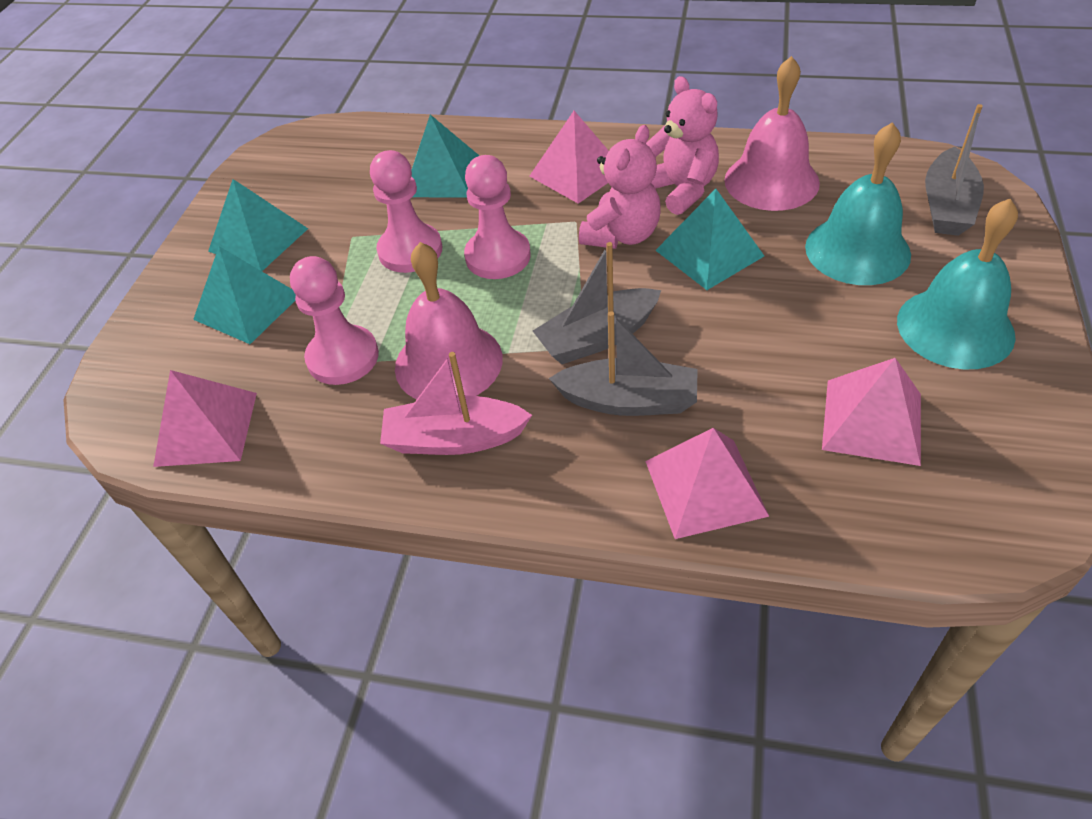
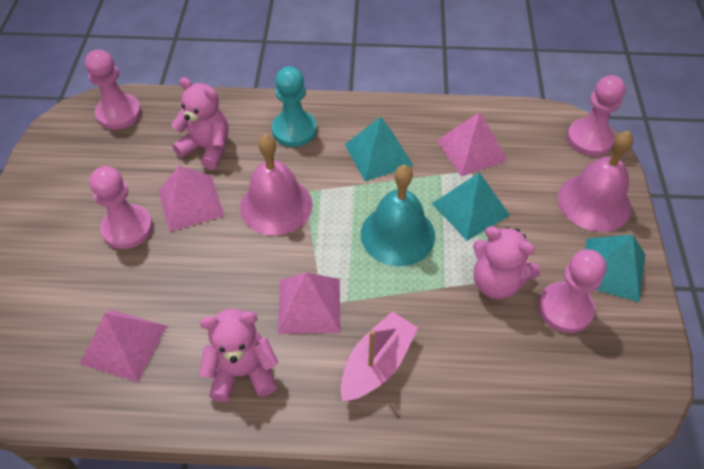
grey boat: [533,242,661,364] [549,311,698,416] [925,104,984,236] = 3 -> none = 0
pink pawn: [290,256,379,385] [370,150,442,273] [464,155,531,279] = 3 -> [85,49,141,130] [89,166,153,249] [538,249,606,333] [567,75,626,156] = 4
pink teddy bear: [579,125,661,249] [646,76,719,215] = 2 -> [171,77,229,170] [199,309,278,402] [473,226,541,299] = 3
turquoise bell: [805,122,911,285] [897,199,1018,369] = 2 -> [361,165,435,266] = 1
turquoise pawn: none = 0 -> [272,66,317,147] = 1
turquoise pyramid: [193,246,296,344] [208,179,308,271] [411,115,479,197] [655,189,764,290] = 4 -> [345,116,413,181] [432,172,510,241] [585,235,646,302] = 3

